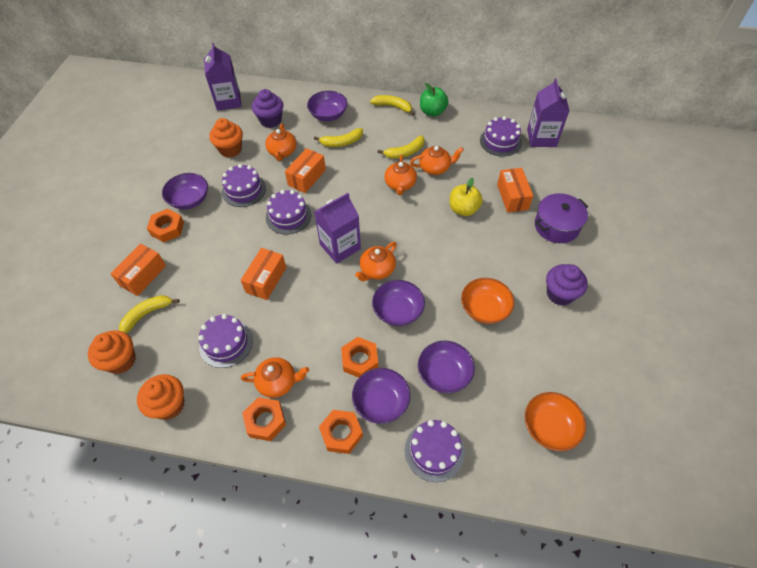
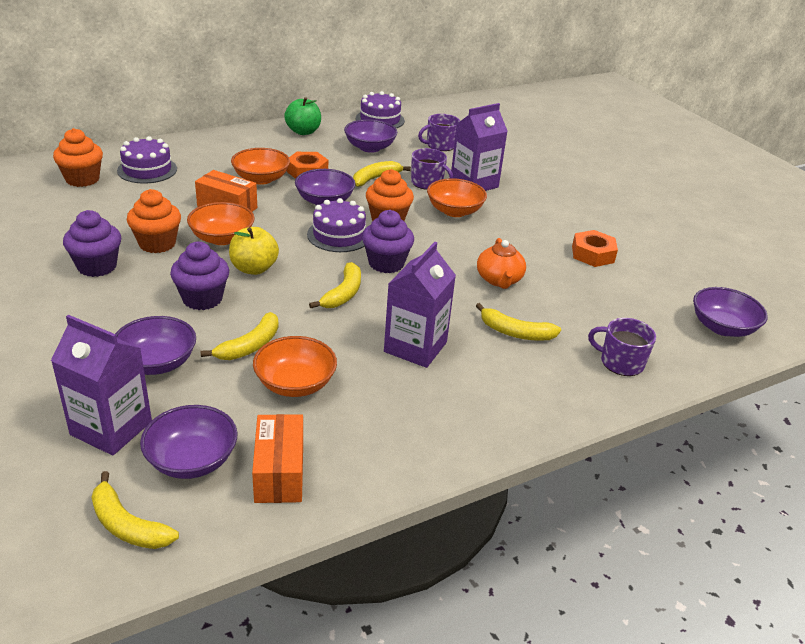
orange bowl: [461,278,514,324] [525,392,586,451] = 2 -> [187,202,255,245] [231,148,290,185] [253,336,337,397] [427,178,487,217] = 4
orange box: [110,244,166,296] [241,248,286,300] [285,148,326,193] [497,168,533,213] = 4 -> [195,170,257,212] [252,414,303,503] = 2
orange nut: [147,209,184,242] [242,397,286,441] [319,410,363,454] [341,337,378,378] = 4 -> [287,152,328,179] [572,230,618,267] = 2
orange teapot: [241,357,309,398] [265,124,296,161] [355,242,397,281] [384,155,417,195] [410,146,464,175] = 5 -> [477,238,526,289] = 1
purple cake: [198,314,253,368] [222,164,266,207] [266,190,311,235] [405,420,465,482] [480,116,522,157] = 5 -> [117,136,177,184] [307,198,366,252] [356,91,405,128] = 3
purple cupcake: [252,89,283,128] [546,264,588,306] = 2 -> [63,210,121,277] [170,242,229,310] [362,210,414,273] = 3
purple mug: none = 0 -> [411,148,453,190] [418,114,460,151] [588,318,656,376] = 3
purple pot: [535,193,588,243] = 1 -> none = 0
yellow banana: [119,295,179,334] [314,128,363,147] [370,95,414,116] [378,135,425,159] = 4 -> [91,471,179,549] [201,312,279,360] [309,262,361,308] [353,161,411,187] [476,303,561,341] = 5

